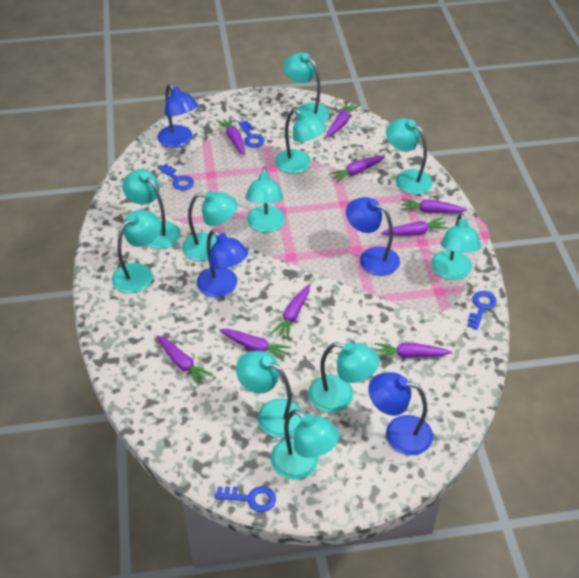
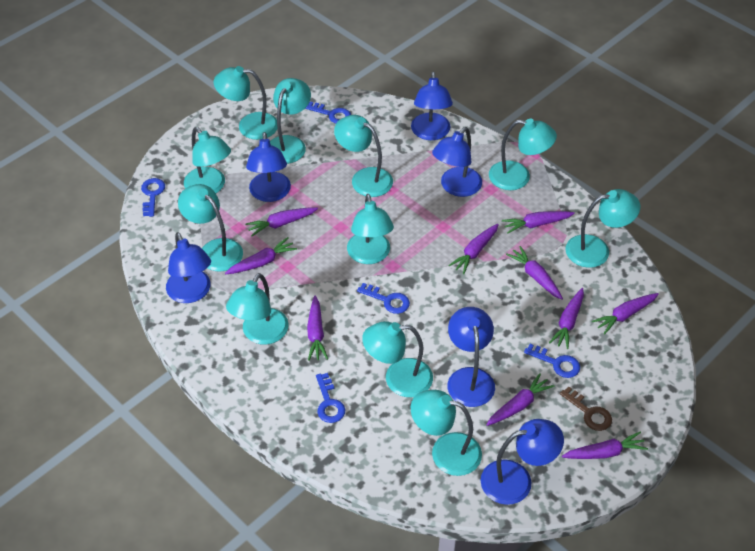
blue key: [158,164,194,190] [215,486,276,512] [239,120,264,148] [467,291,497,330] = 4 -> [141,178,165,217] [305,102,351,123] [316,373,345,423] [357,283,410,314] [524,344,580,378] = 5
blue lamp: [157,84,198,148] [197,229,248,297] [346,197,400,276] [368,372,433,455] = 4 -> [166,232,211,303] [246,132,291,202] [411,72,453,140] [432,127,482,197] [447,307,495,407] [481,419,564,505] = 6
brown key: none = 0 -> [560,386,612,431] = 1
purple carrot: [157,335,213,386] [217,117,245,155] [219,329,291,361] [271,284,310,339] [327,102,359,138] [329,156,385,183] [375,343,452,358] [381,217,448,236] [401,199,467,213] = 9 -> [225,237,297,274] [245,207,318,236] [307,296,328,361] [448,224,499,274] [486,373,555,426] [502,211,575,234] [506,246,563,300] [549,288,584,349] [562,432,648,459] [592,293,659,335] = 10

